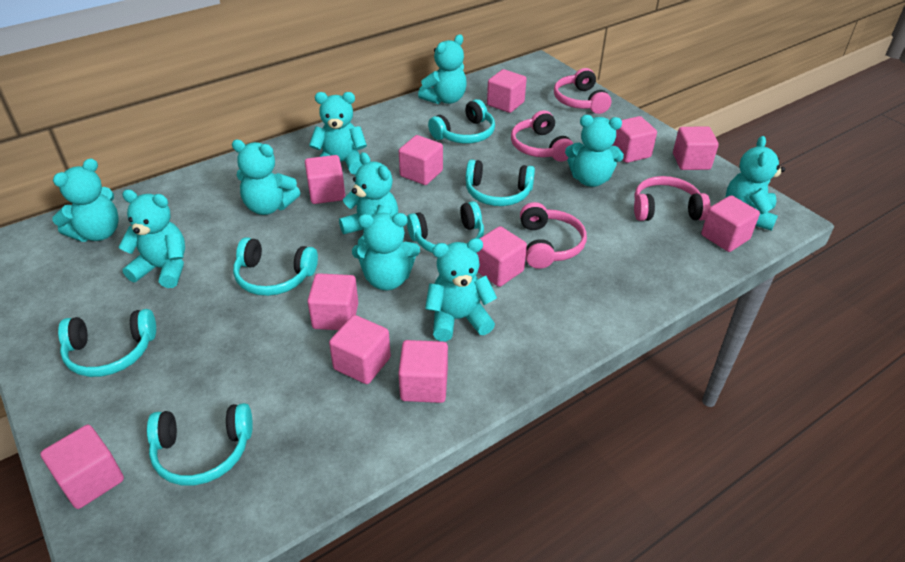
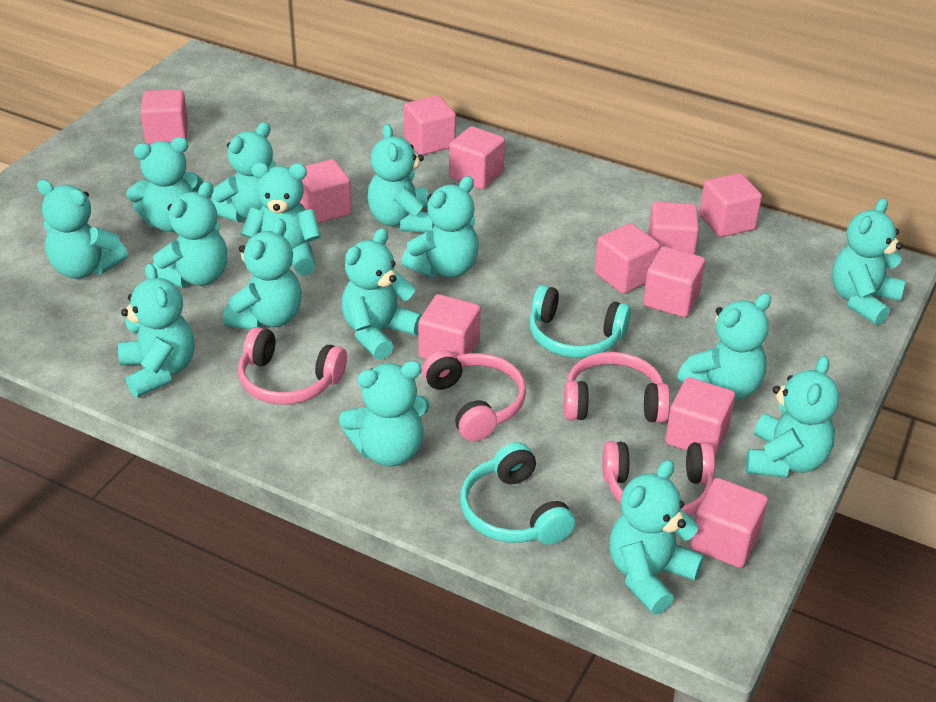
turquoise headphones: [58,309,156,377] [147,403,253,485] [233,237,318,296] [407,201,484,253] [428,99,495,143] [466,159,535,206] = 6 -> [460,442,575,545] [529,285,631,358] = 2
turquoise teddy bear: [52,158,119,242] [118,190,185,288] [232,140,300,215] [309,92,367,175] [339,152,398,244] [352,213,420,290] [418,34,467,104] [425,238,497,341] [565,115,624,187] [725,136,785,231] = 10 -> [37,180,128,279] [118,263,194,398] [127,137,204,232] [153,181,227,288] [211,122,276,222] [223,219,302,330] [241,162,321,276] [339,361,430,467] [342,228,422,360] [368,124,434,232] [402,176,479,278] [609,460,704,615] [677,293,771,400] [746,356,839,478] [832,198,905,325] = 15

